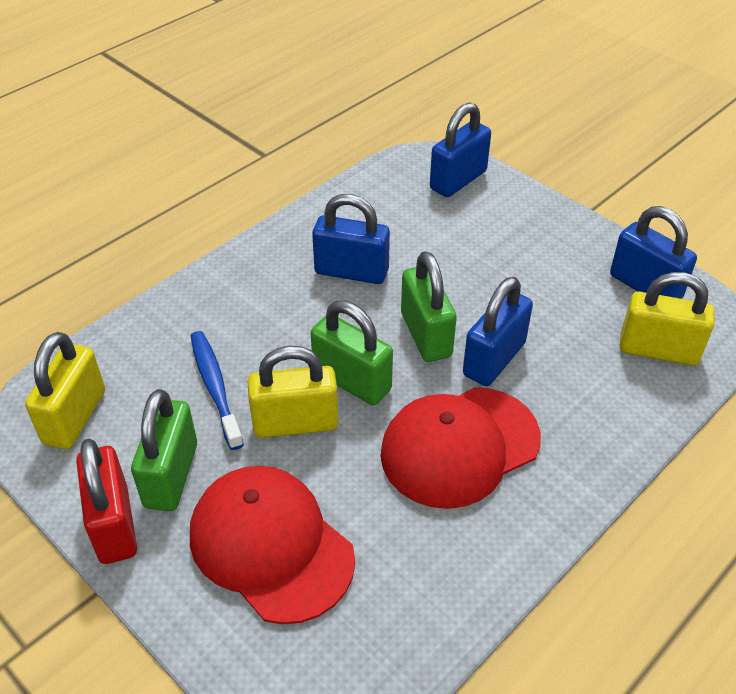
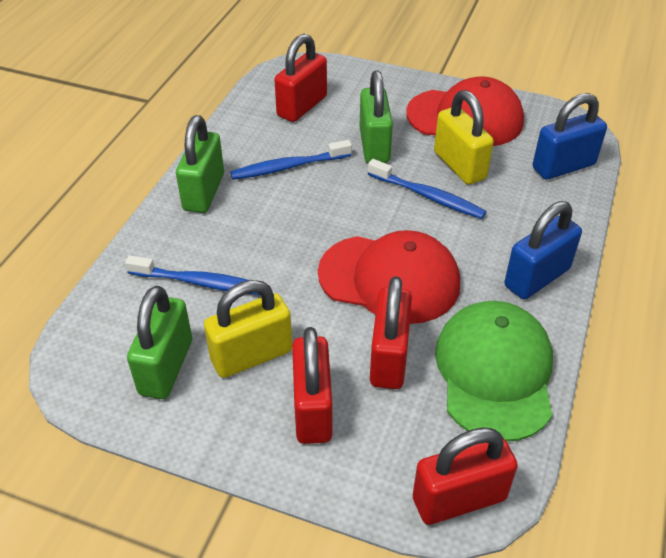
blue padlock: [312,194,390,284] [430,102,491,197] [463,277,533,386] [610,206,697,299] = 4 -> [505,201,582,299] [533,93,607,180] = 2
blue toothbrush: [191,331,244,450] = 1 -> [125,255,260,295] [230,140,352,180] [368,159,486,219] = 3
green cap: none = 0 -> [435,301,553,442] = 1
red padlock: [76,439,137,564] = 1 -> [274,34,327,122] [292,327,332,444] [370,276,412,389] [413,427,518,525] = 4
yellow padlock: [25,332,105,449] [248,346,339,438] [620,272,714,366] = 3 -> [204,280,292,378] [434,90,494,185] = 2

